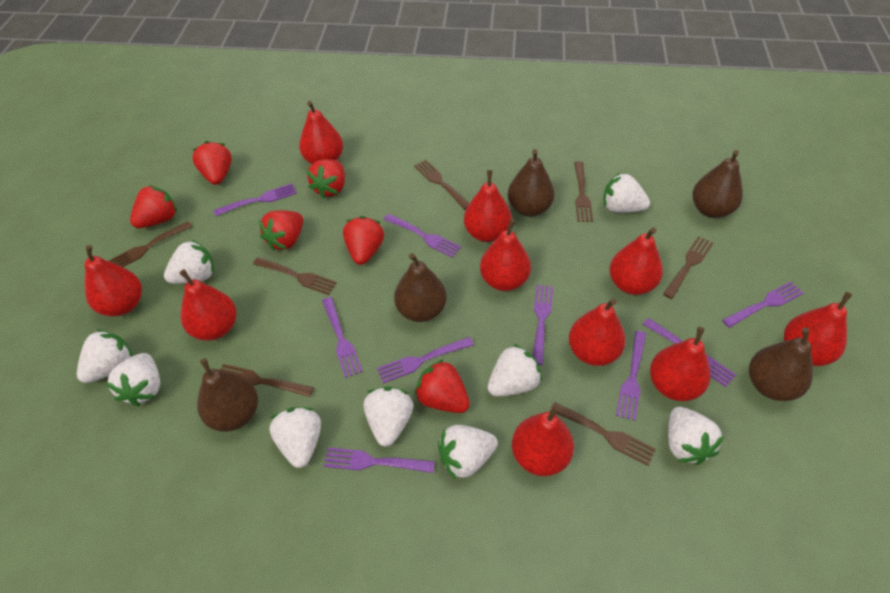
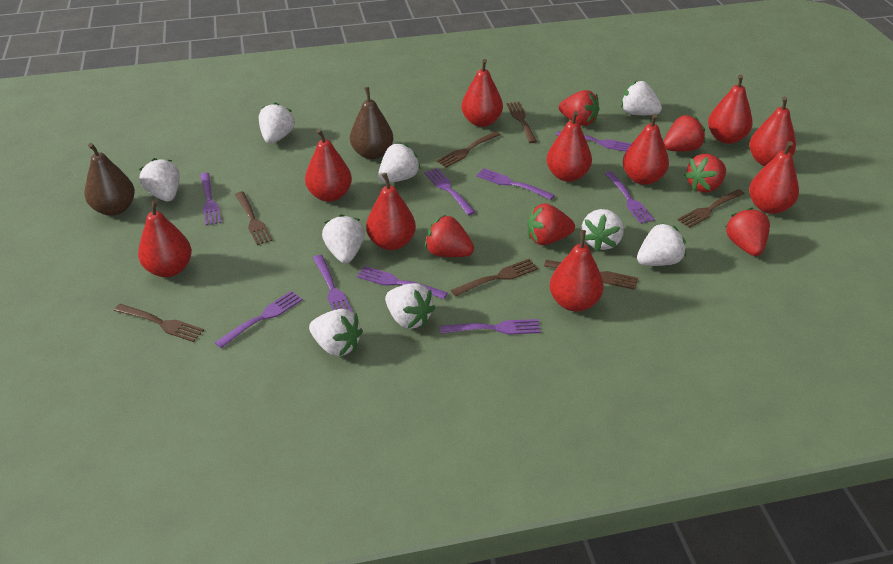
brown pear: [197,358,258,432] [394,253,447,322] [508,149,555,217] [692,150,743,218] [749,327,813,401] = 5 -> [84,143,135,216] [350,87,393,159] = 2

